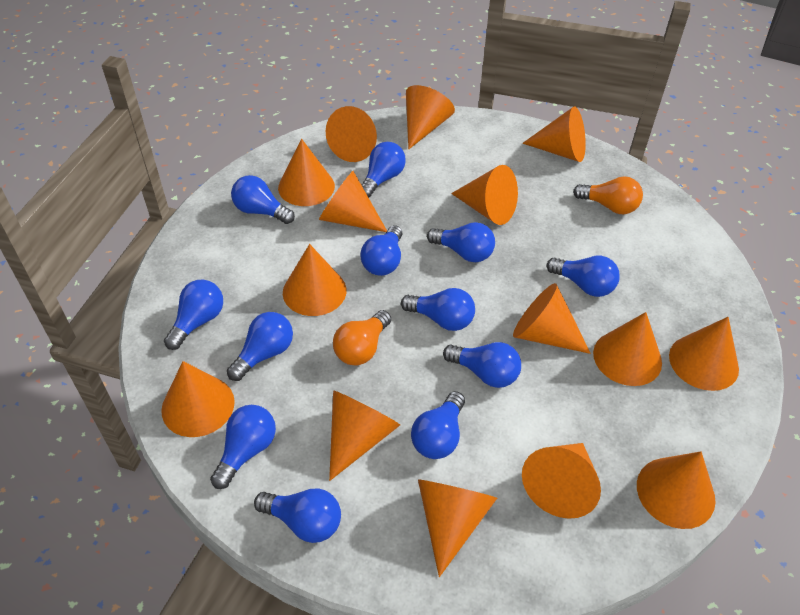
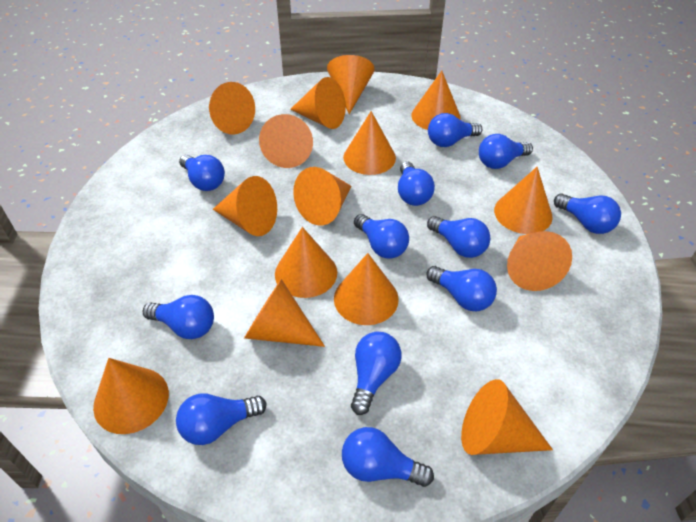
orange light bulb: [333,310,391,365] [573,176,643,214] = 2 -> none = 0

